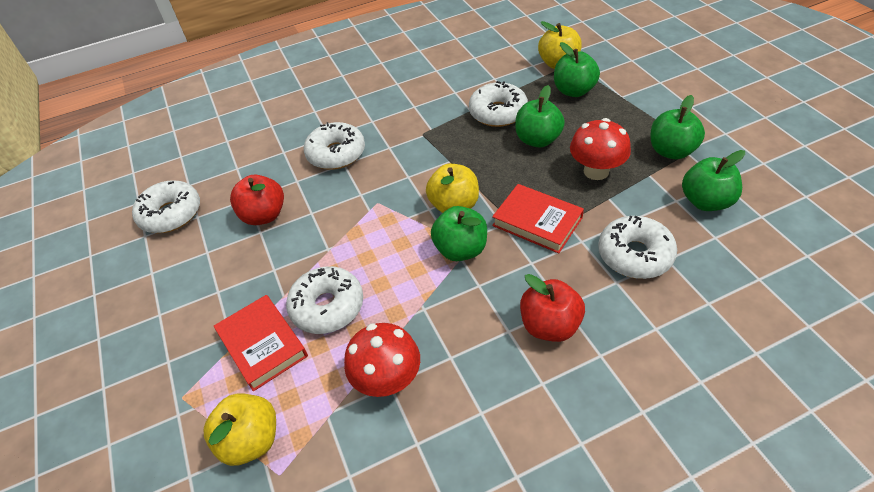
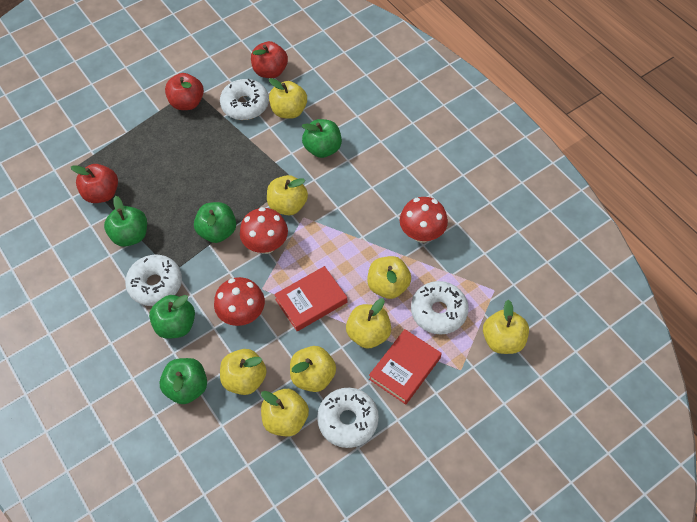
red apple: [230,175,284,225] [520,274,585,342] = 2 -> [71,164,118,203] [165,73,204,110] [251,41,288,78] = 3
red mushroom: [344,323,420,397] [570,118,631,180] = 2 -> [214,277,265,326] [240,207,288,254] [400,197,448,243] = 3
white donut: [132,180,200,233] [286,266,363,334] [304,122,365,170] [469,81,528,127] [598,216,677,279] = 5 -> [125,255,182,306] [220,79,269,120] [317,388,379,448] [411,281,468,334] = 4
yellow apple: [204,393,276,466] [426,164,479,213] [538,21,582,69] = 3 -> [220,349,267,395] [261,389,309,436] [267,175,308,215] [269,78,307,119] [290,346,336,392] [346,298,391,349] [367,256,411,299] [483,300,529,354] = 8

